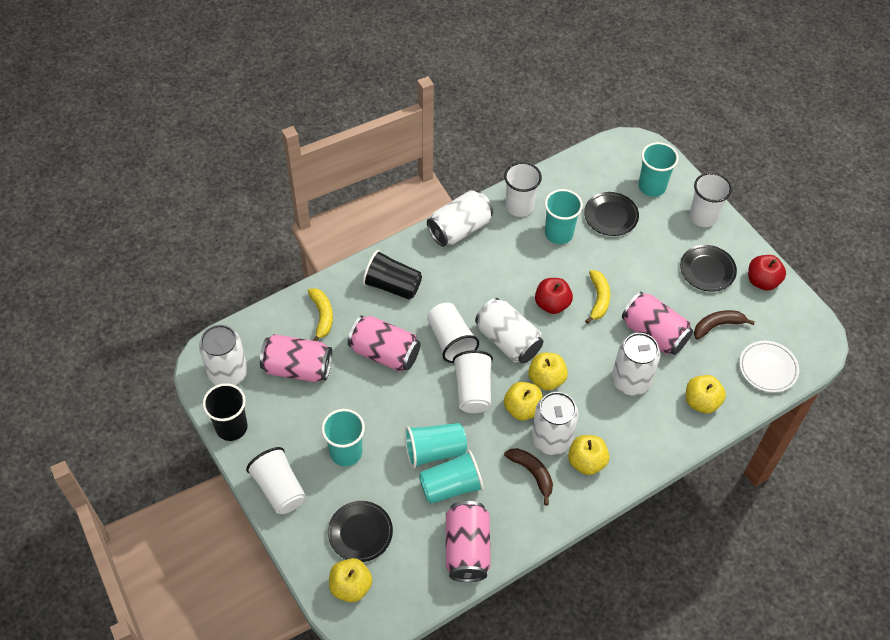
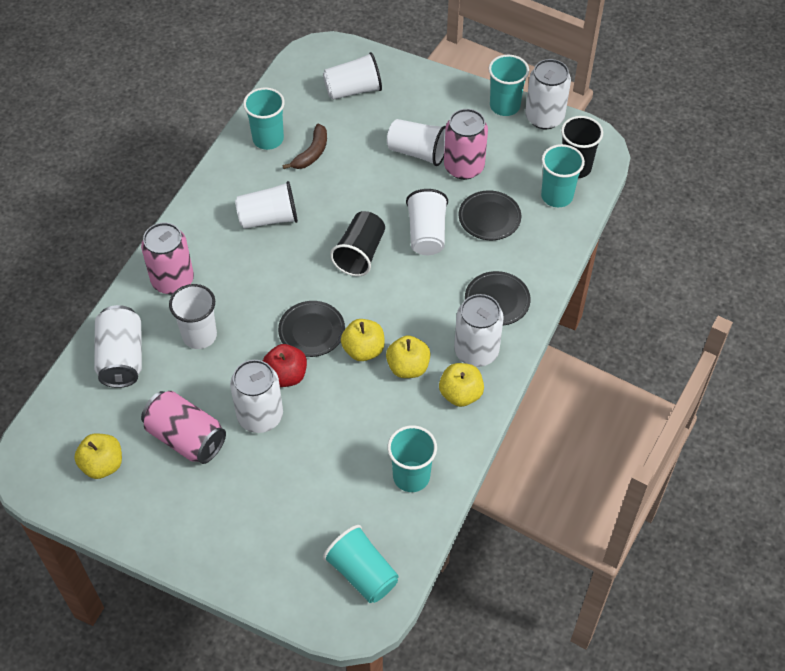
brown banana: [504,448,553,505] [694,310,755,339] = 2 -> [282,124,327,169] = 1
pink can: [260,334,332,382] [348,315,421,372] [446,501,491,582] [622,292,693,355] = 4 -> [141,222,194,294] [141,391,226,464] [444,109,488,180] = 3
red apple: [535,278,573,314] [748,255,786,291] = 2 -> [263,344,307,387] = 1
white can: [199,325,247,386] [427,190,493,247] [475,298,543,364] [531,392,579,455] [612,333,660,395] = 5 -> [94,305,142,388] [230,360,283,433] [454,294,504,367] [525,59,571,129] = 4
white plate: [739,341,799,393] = 1 -> none = 0
yellow apple: [329,558,372,602] [504,382,543,421] [528,353,568,391] [568,435,609,475] [686,375,726,414] = 5 -> [74,433,122,479] [341,319,385,361] [386,335,431,378] [439,363,484,407] = 4
yellow banana: [308,288,333,341] [585,270,610,324] = 2 -> none = 0

